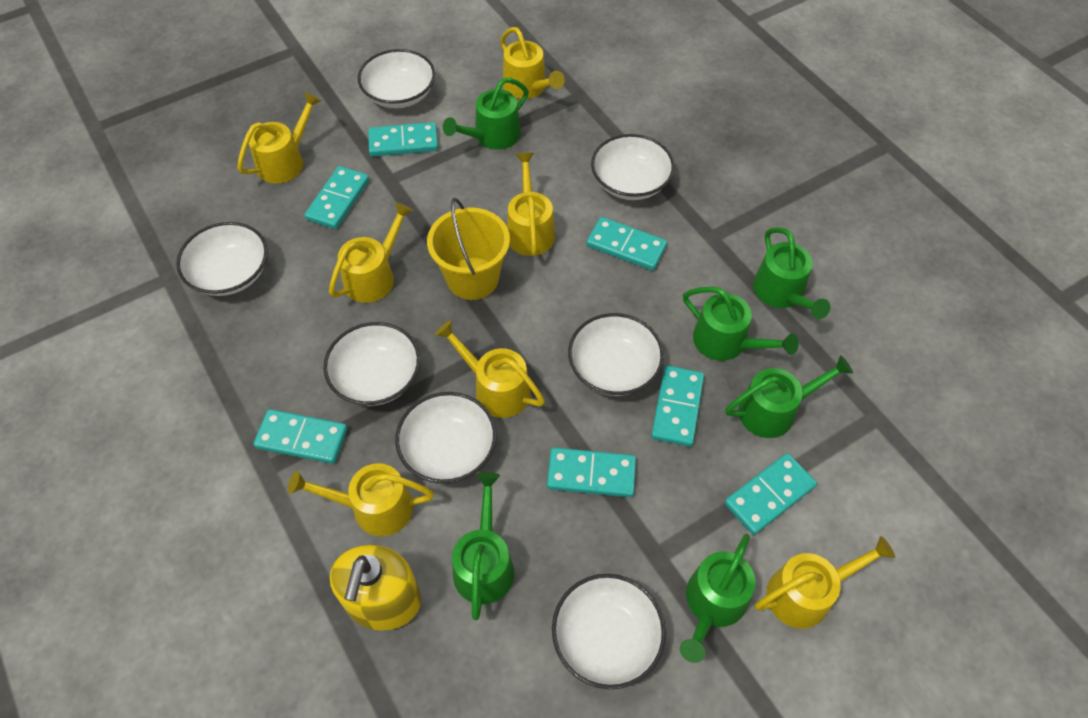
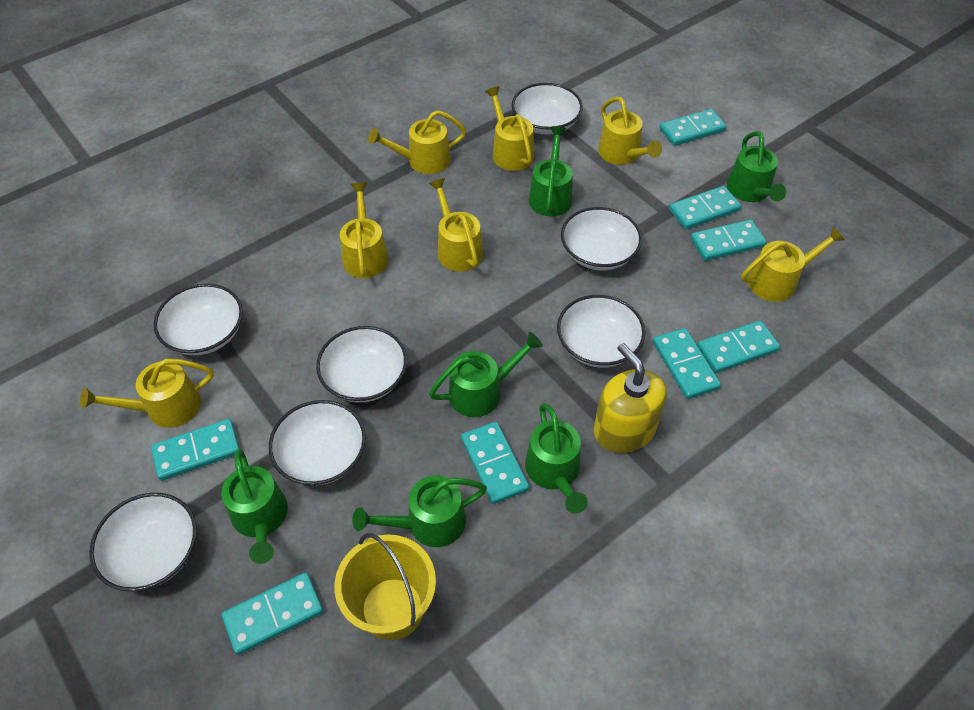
turquoise domino: [254,409,347,464] [305,166,369,229] [368,122,438,157] [547,448,636,497] [586,217,667,271] [651,365,704,447] [725,453,817,535] = 7 -> [151,419,240,481] [222,572,323,655] [461,422,529,504] [653,328,721,399] [659,109,727,146] [669,186,742,230] [691,219,767,261] [697,320,780,373] = 8

